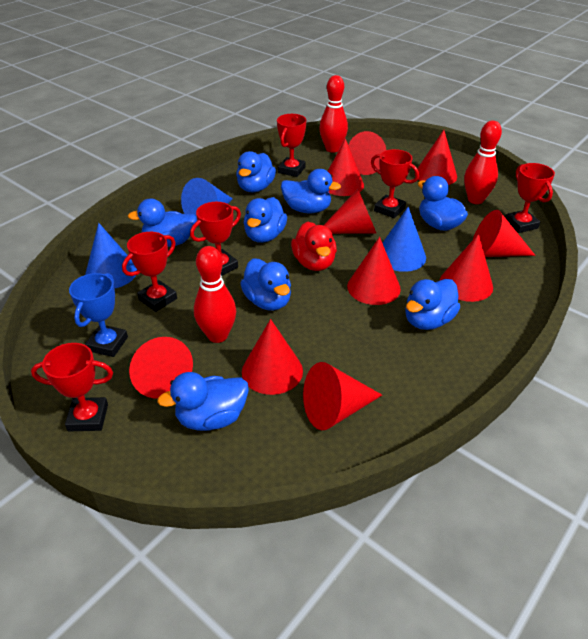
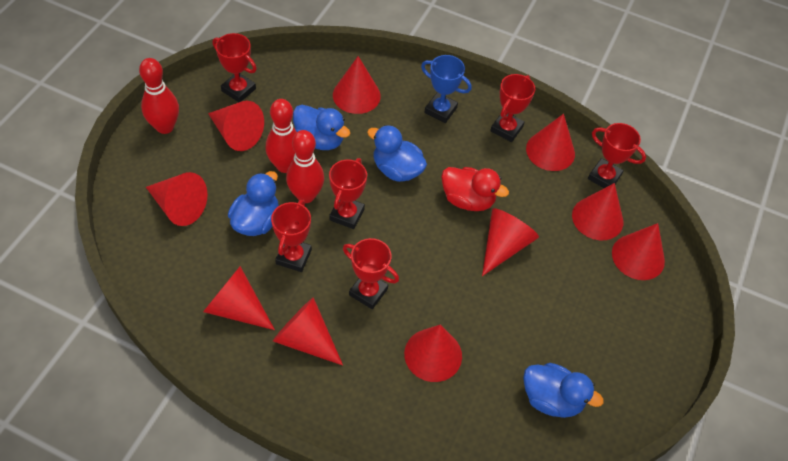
blue cone: [85,223,137,289] [181,178,233,226] [383,207,426,272] = 3 -> none = 0
blue duck: [128,199,197,247] [157,372,249,431] [236,151,276,192] [240,258,291,311] [244,197,287,243] [281,169,341,213] [406,279,460,330] [418,176,468,231] = 8 -> [228,171,279,236] [293,105,350,150] [367,125,427,182] [523,363,604,418] = 4

